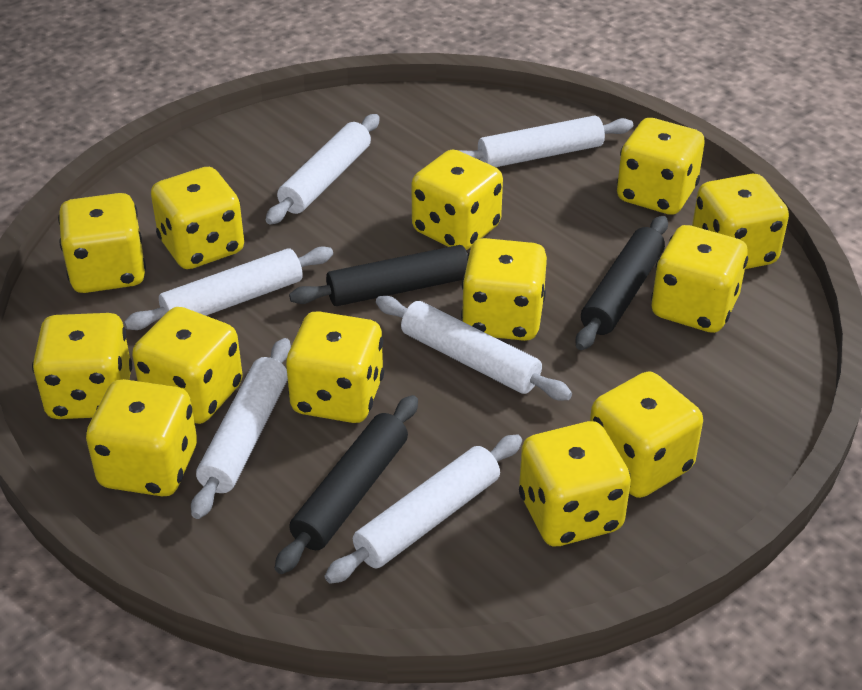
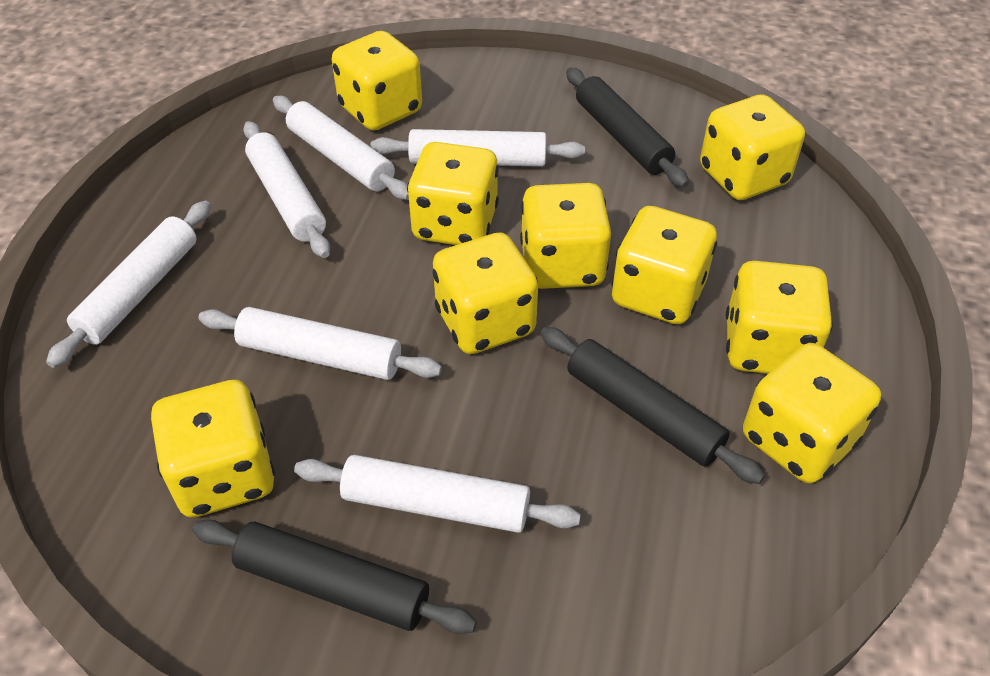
yellow dice: [32,313,133,419] [58,193,146,293] [86,379,197,496] [132,307,243,424] [151,167,244,269] [286,311,384,423] [411,149,503,250] [461,238,547,341] [519,421,631,546] [590,372,703,498] [617,118,705,215] [651,225,748,333] [692,174,789,269] = 13 -> [151,380,275,517] [332,31,422,131] [407,142,499,245] [432,232,538,354] [520,183,611,289] [612,206,717,324] [700,95,805,200] [726,261,833,374] [743,343,881,483] = 9

